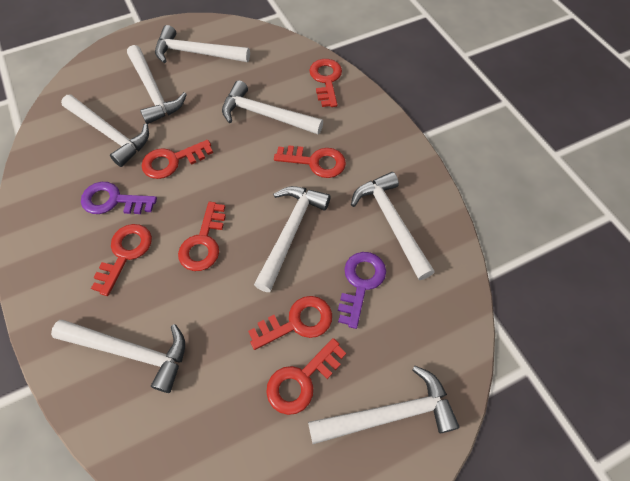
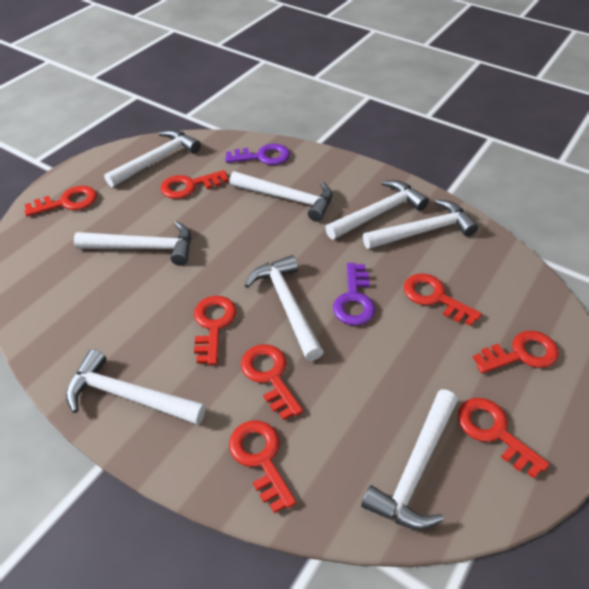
red key: [91,224,152,296] [142,140,213,179] [178,202,226,271] [248,296,332,350] [266,338,346,415] [274,145,346,178] [309,59,342,107] = 7 -> [24,186,97,217] [160,170,228,199] [194,296,236,365] [229,420,296,513] [241,344,303,420] [404,273,482,326] [458,398,550,478] [473,331,559,373] = 8

